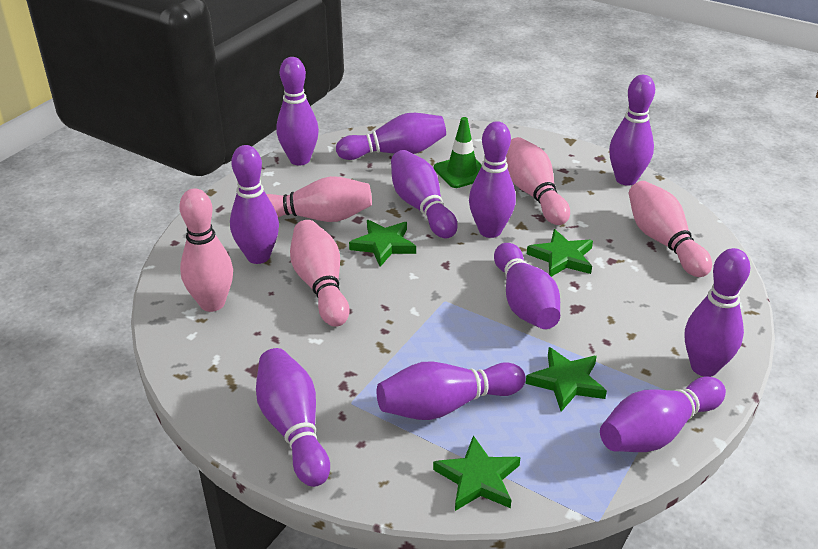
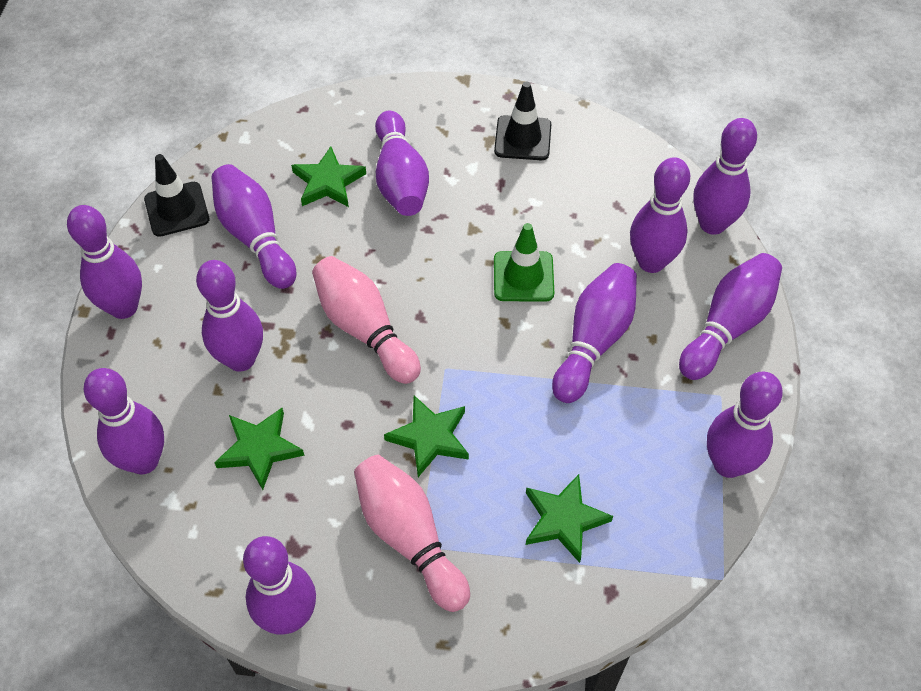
black traffic cone: none = 0 -> [144,154,210,237] [494,82,551,160] = 2
pink bowling pin: [179,188,233,312] [266,176,372,222] [290,220,350,327] [506,137,570,225] [629,181,712,277] = 5 -> [312,256,421,384] [354,455,470,612] = 2

